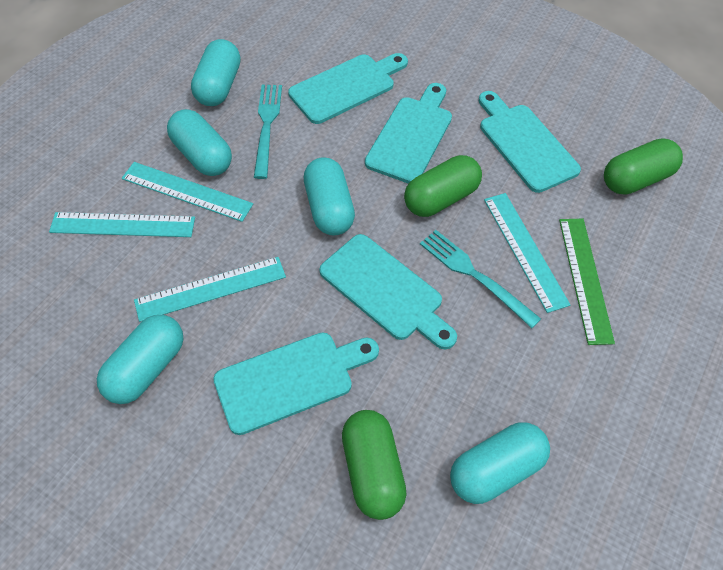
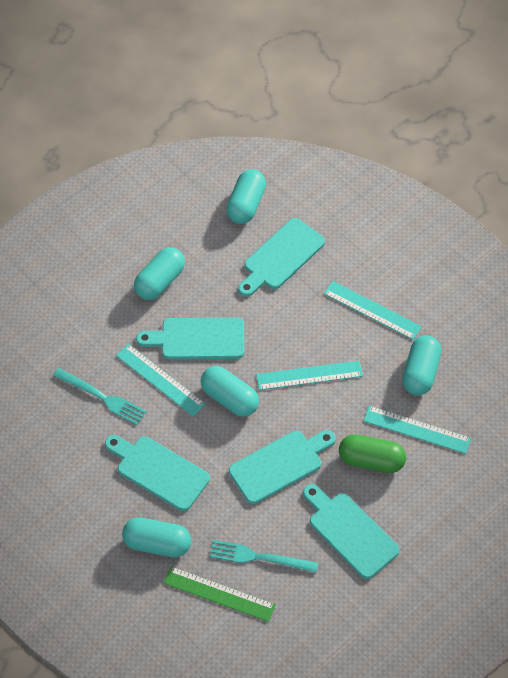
green capsule: [342,410,407,520] [404,155,482,217] [604,139,683,195] = 3 -> [339,434,406,473] = 1

